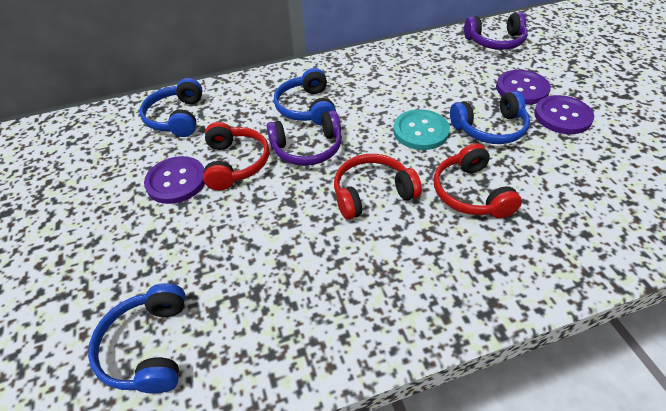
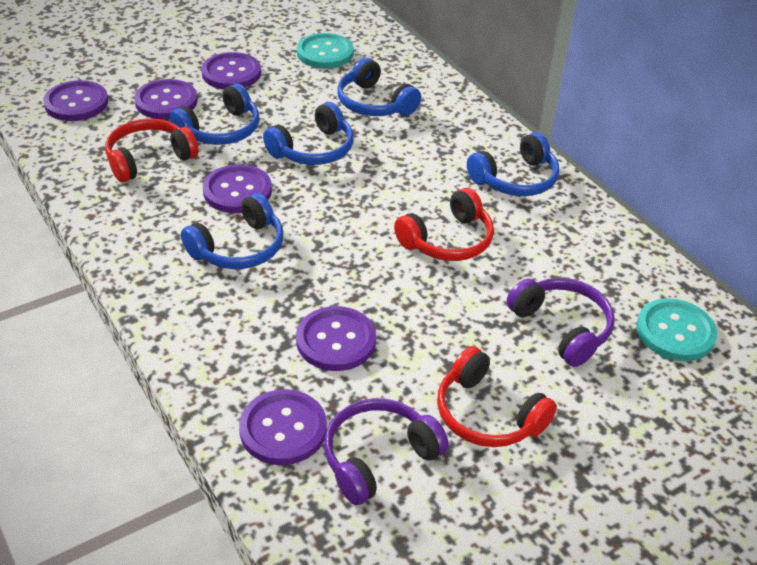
blue headphones: [88,283,185,394] [140,78,203,137] [274,68,336,125] [450,91,530,144] = 4 -> [170,84,259,145] [181,193,283,269] [263,102,354,165] [337,58,421,116] [467,132,559,196] = 5
purple button: [144,156,205,204] [496,70,551,104] [534,95,594,134] = 3 -> [43,80,108,121] [134,79,198,119] [201,52,261,89] [203,164,272,213] [239,389,327,465] [296,306,376,371] = 6
turquoise button: [393,109,450,150] = 1 -> [297,33,354,69] [636,298,717,361] = 2

